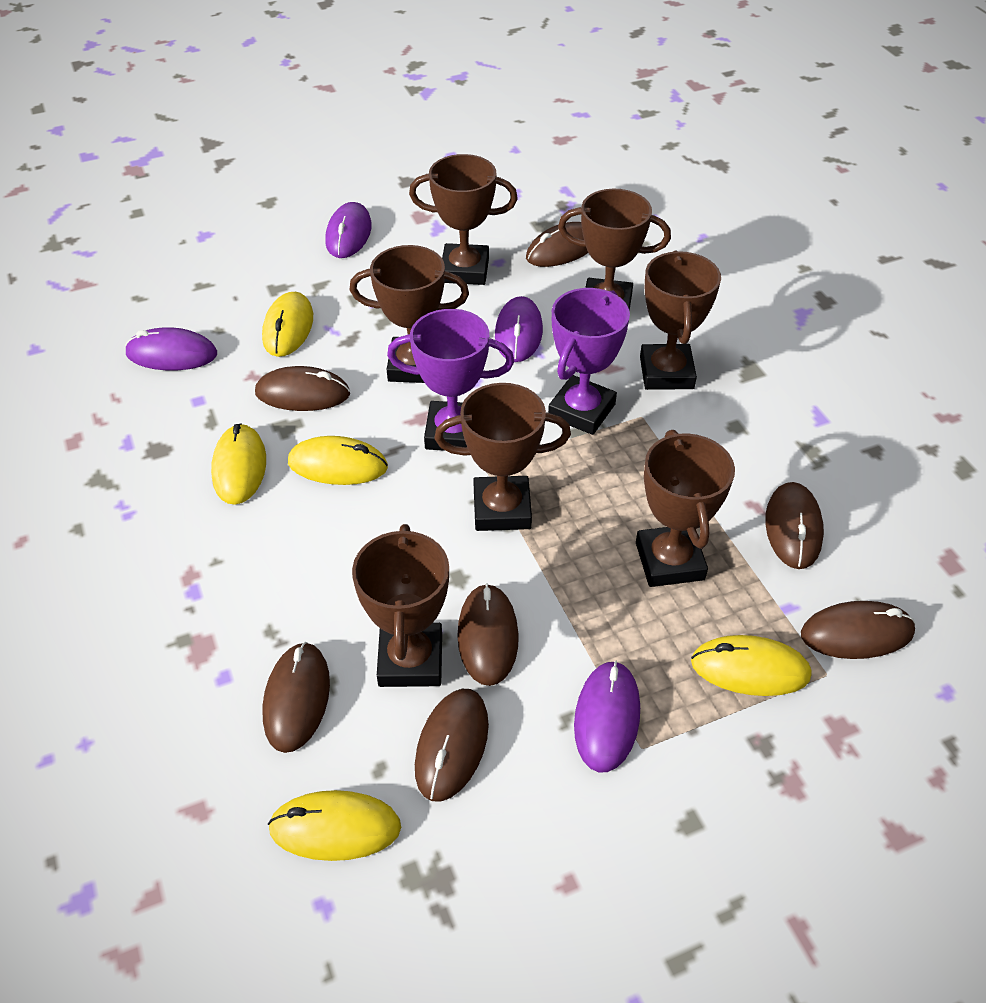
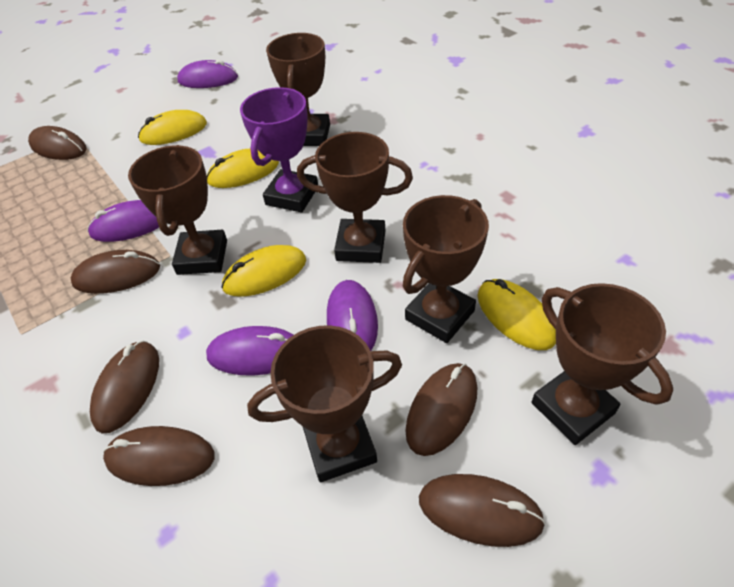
brown mouse: [255,366,350,411] [263,642,330,753] [415,689,489,802] [457,583,519,686] [526,222,588,267] [765,482,824,569] [801,601,915,659] = 7 -> [28,126,87,160] [71,250,160,294] [90,341,159,433] [103,426,215,486] [405,363,477,456] [419,474,546,547] = 6
brown trophy: [350,245,469,383] [352,524,449,687] [409,154,518,285] [435,383,571,531] [558,189,671,311] [636,430,735,587] [640,251,721,390] = 7 -> [128,145,227,275] [247,325,402,482] [266,33,330,146] [297,132,413,263] [403,195,489,343] [532,283,673,445] = 6
purple trophy: [387,309,514,451] [548,288,630,435] = 2 -> [240,87,318,212] = 1
yellow mouse: [211,423,266,505] [262,292,313,357] [268,790,401,861] [288,436,388,485] [691,635,811,696] = 5 -> [138,110,207,145] [207,148,279,188] [221,245,306,297] [478,279,556,350] = 4

